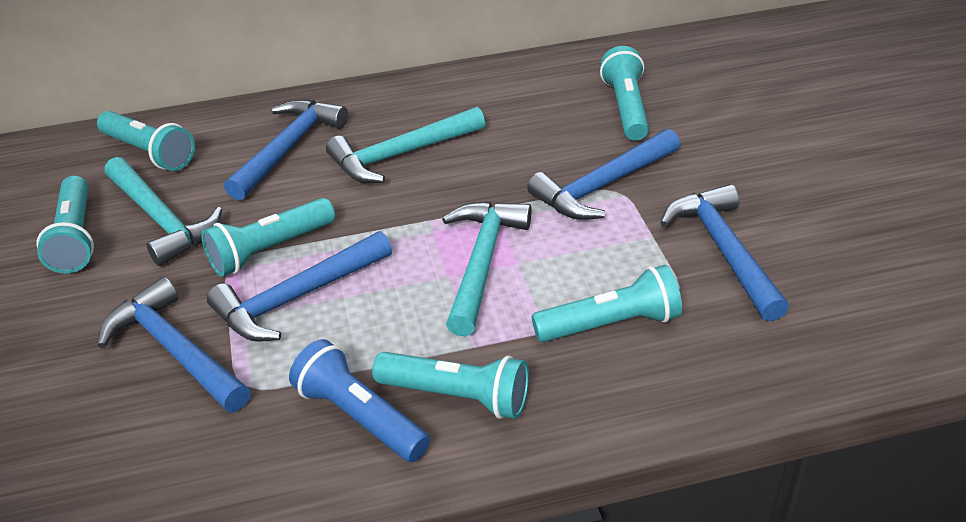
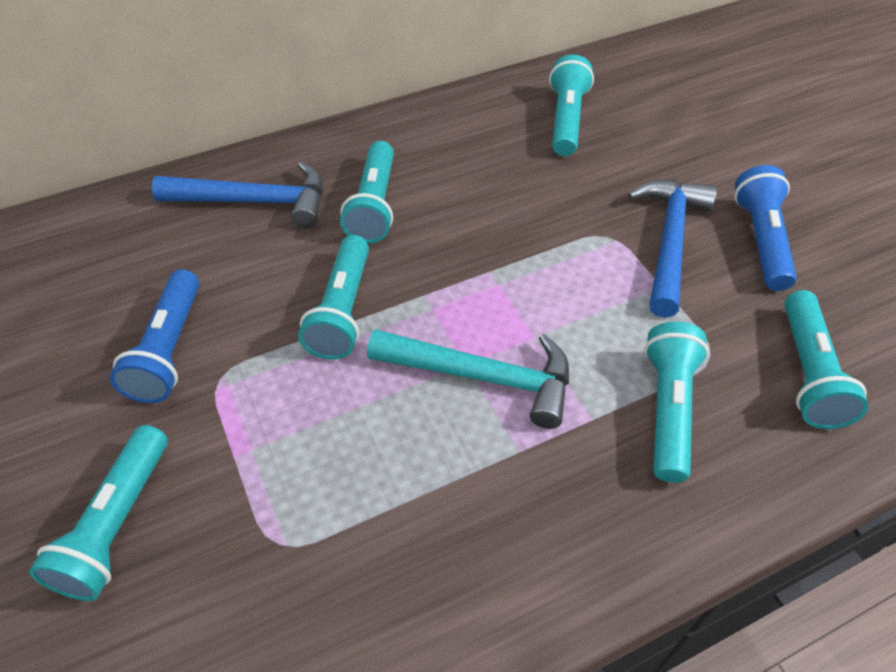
blue flashlight: [289,339,430,462] = 1 -> [110,269,200,403] [734,165,797,291] = 2
blue hammer: [97,277,251,413] [207,231,392,342] [224,99,348,200] [527,129,680,220] [660,184,789,321] = 5 -> [152,161,323,228] [628,180,717,318] = 2
turquoise hammer: [105,157,222,266] [326,107,485,183] [442,201,532,337] = 3 -> [367,329,569,429] = 1

